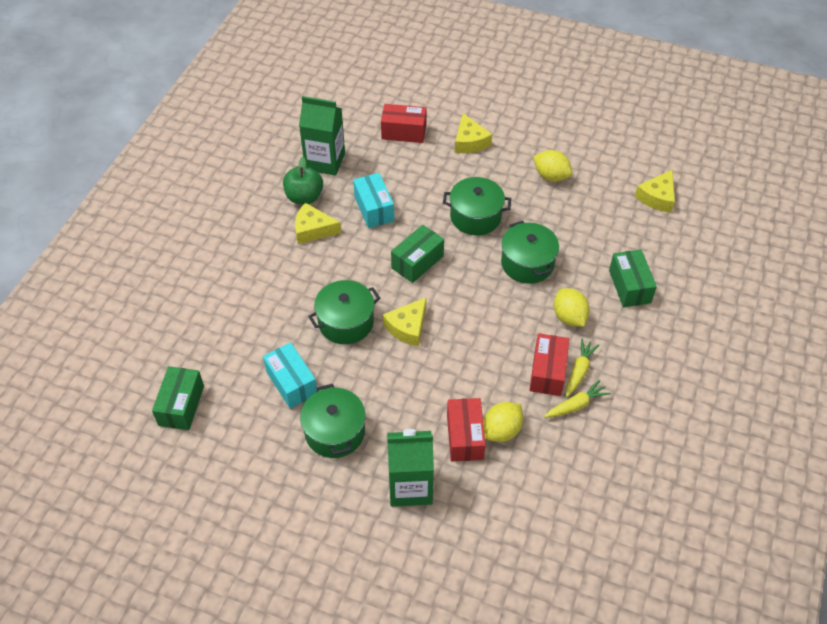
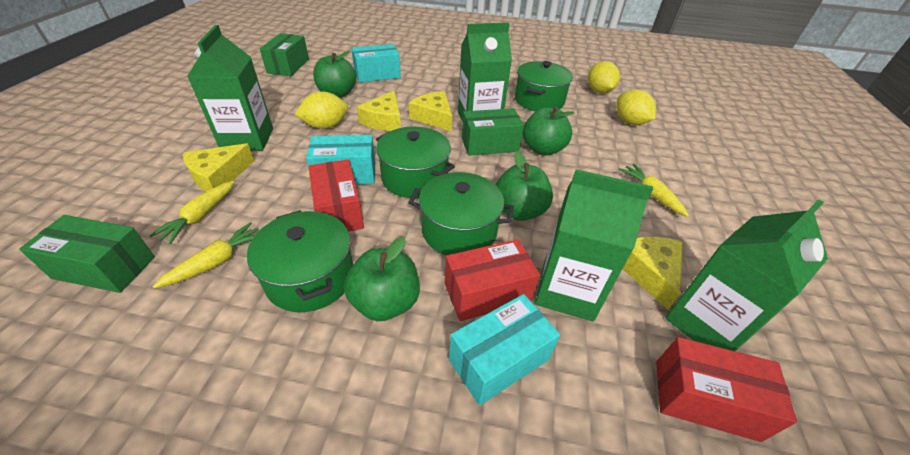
green apple: [283,157,323,204] = 1 -> [313,51,356,98] [344,237,420,321] [495,151,553,221] [523,107,574,156] = 4
green carton: [299,96,345,176] [387,429,434,507] = 2 -> [187,25,273,151] [458,22,512,122] [535,169,653,322] [666,200,828,351] = 4
turquoise box: [263,342,317,409] [353,173,394,228] = 2 -> [306,135,375,185] [351,44,401,83] [449,294,560,406] = 3
yellow carrot: [544,380,611,418] [566,339,599,397] = 2 -> [149,181,235,244] [152,222,259,288] [619,164,689,217] = 3

